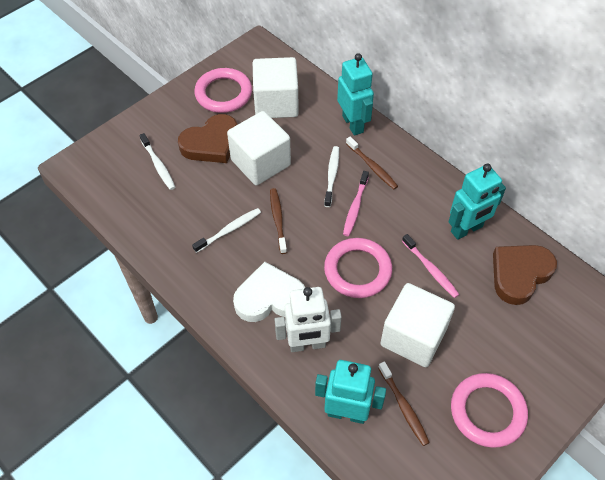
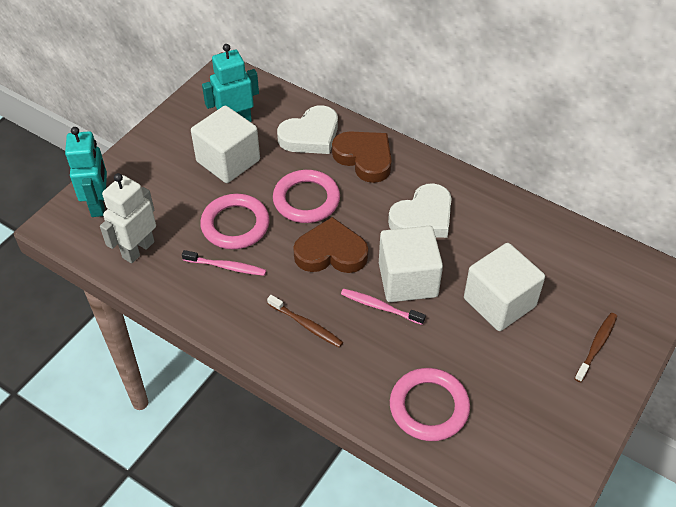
brown toothbrush: [270,188,287,254] [346,137,398,189] [378,362,430,446] = 3 -> [267,295,343,348] [574,313,617,382] = 2
turquoise robot: [315,360,386,424] [337,53,374,136] [449,164,506,240] = 3 -> [65,127,107,217] [202,44,259,122] = 2
white heart: [233,262,305,322] = 1 -> [277,105,338,154] [388,183,452,238] = 2
white toothbrush: [139,133,175,190] [192,208,261,253] [324,146,339,207] = 3 -> none = 0

